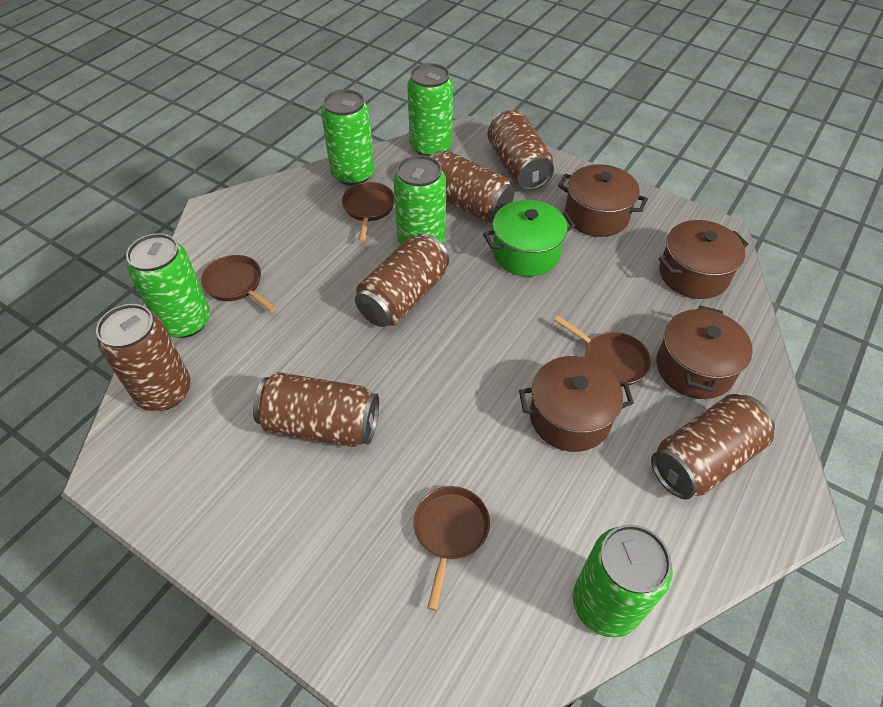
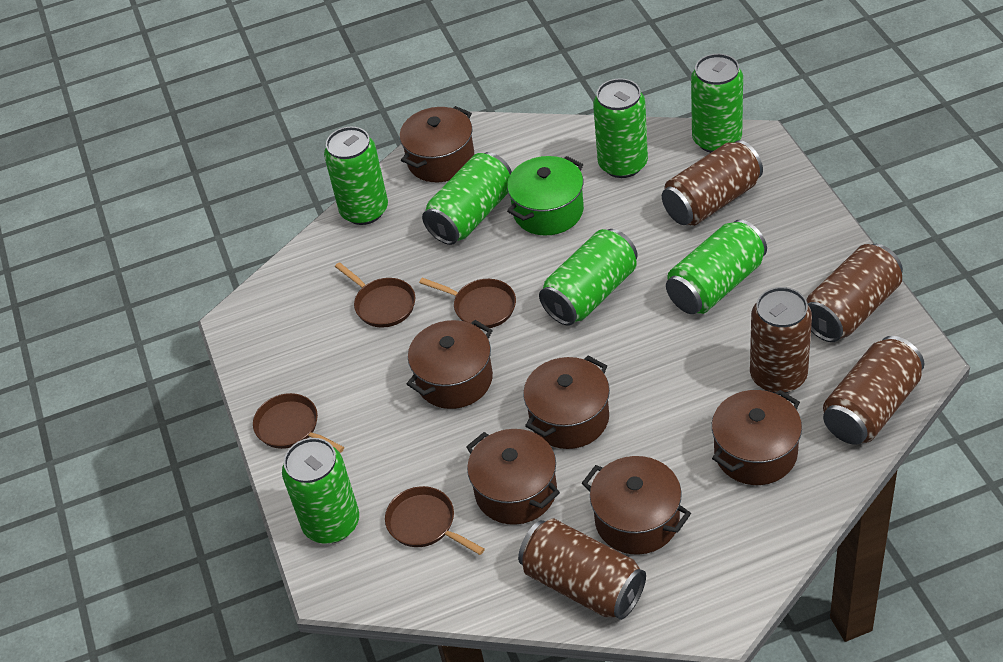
brown can: [96,304,191,411] [253,372,379,447] [355,233,449,327] [430,151,515,223] [487,110,554,190] [651,394,775,499] = 6 -> [518,519,646,620] [662,140,763,226] [750,287,812,393] [806,244,903,342] [823,336,924,445] = 5
brown pot: [519,356,634,452] [558,164,648,237] [656,306,753,399] [658,220,748,299] = 4 -> [400,106,474,182] [407,320,493,409] [466,429,560,525] [523,356,610,449] [582,456,691,555] [712,390,802,485] = 6
green can: [126,233,210,338] [321,89,375,186] [393,155,446,245] [407,63,453,156] [573,525,673,638] = 5 -> [282,438,359,544] [324,127,388,225] [422,152,512,245] [539,229,638,326] [593,78,648,178] [666,219,767,314] [691,54,743,153] = 7

